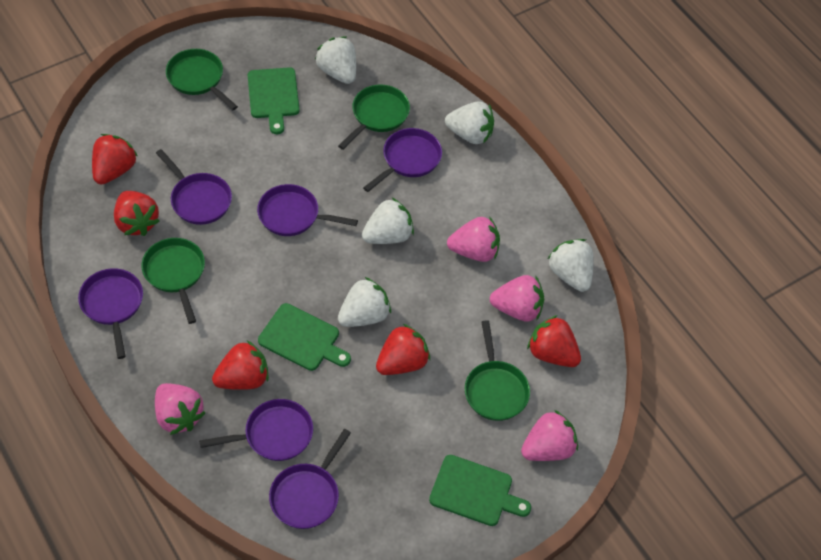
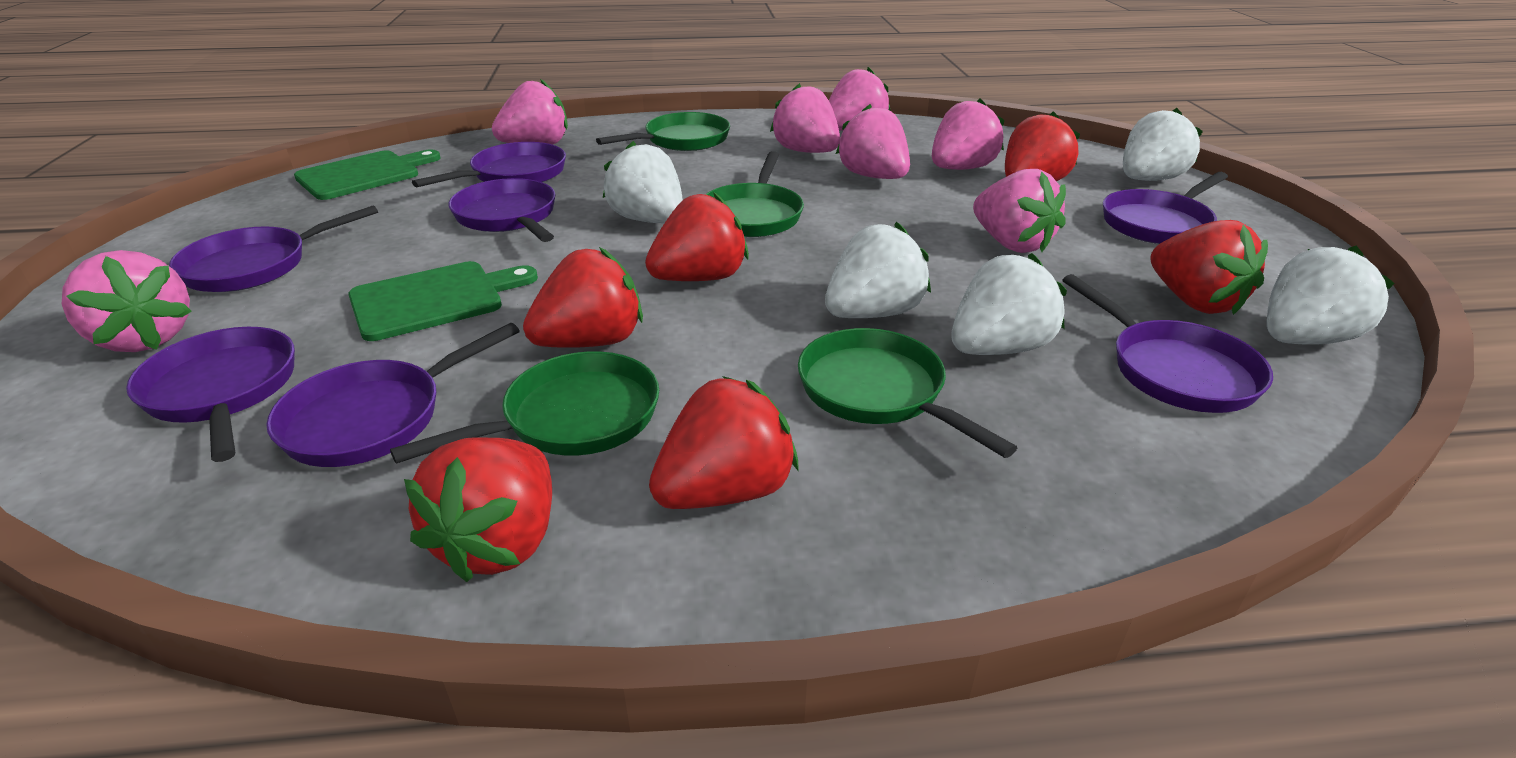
green cutting board: [248,67,300,134] [258,303,351,371] [429,455,531,526] = 3 -> [294,149,441,200] [348,261,538,341] = 2
pink strawberry: [155,383,206,435] [447,216,500,262] [490,275,544,322] [521,410,578,461] = 4 -> [62,250,192,352] [492,79,568,145] [770,83,840,153] [829,67,890,131] [836,104,910,179] [932,98,1004,170] [973,169,1066,253] = 7
purple pan: [78,268,143,359] [156,149,232,225] [199,399,313,461] [257,184,358,236] [269,429,351,529] [363,128,442,192] = 6 -> [126,327,295,462] [169,205,378,292] [266,323,520,467] [412,142,566,188] [448,178,556,242] [1063,274,1273,413] [1103,172,1228,244] = 7
red strawberry: [92,134,137,185] [114,191,160,236] [212,340,269,390] [376,324,430,375] [527,315,581,367] = 5 -> [404,437,552,582] [523,247,643,348] [645,192,749,281] [649,376,799,509] [1005,111,1080,181] [1150,220,1268,315] = 6

